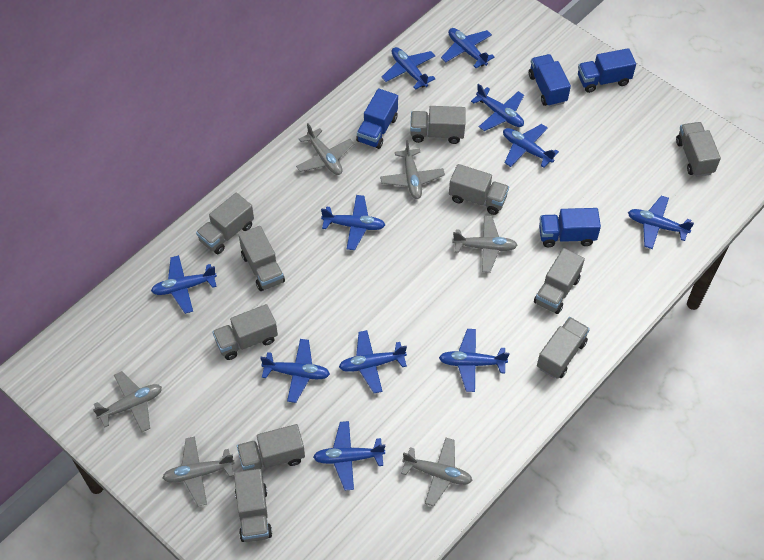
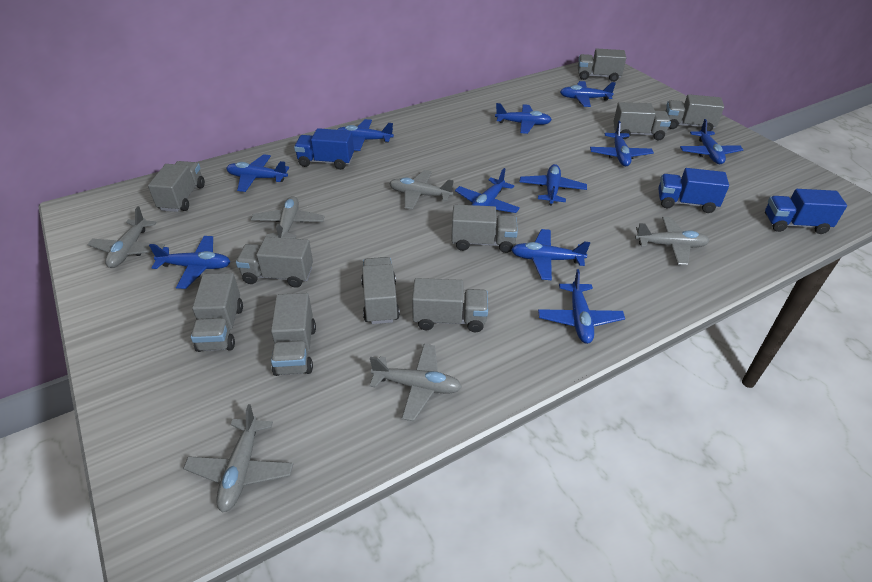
blue truck: [356,88,398,149] [529,54,571,107] [539,208,601,247] [578,48,636,93] = 4 -> [294,128,354,170] [658,168,729,213] [765,189,847,234] = 3

